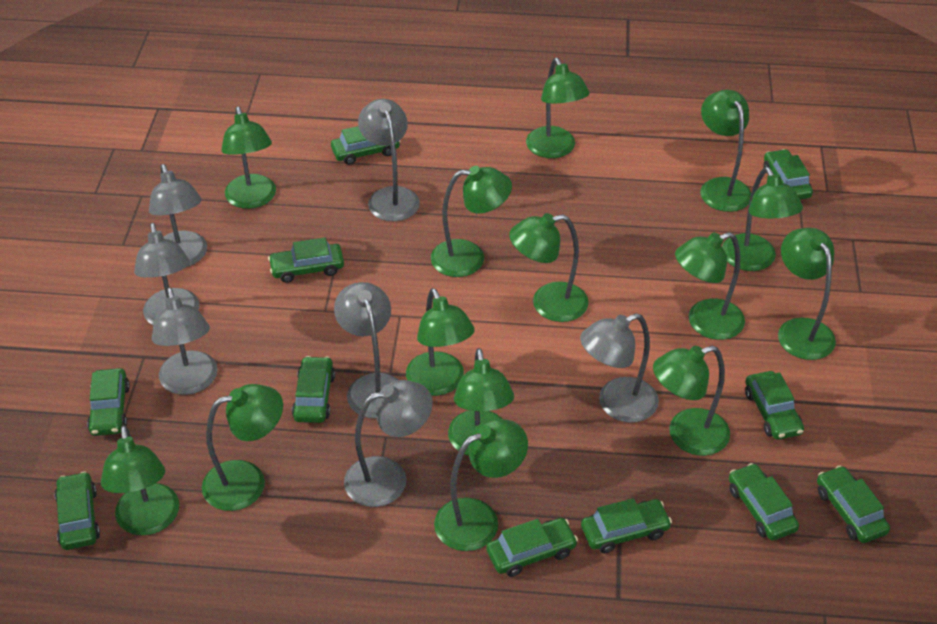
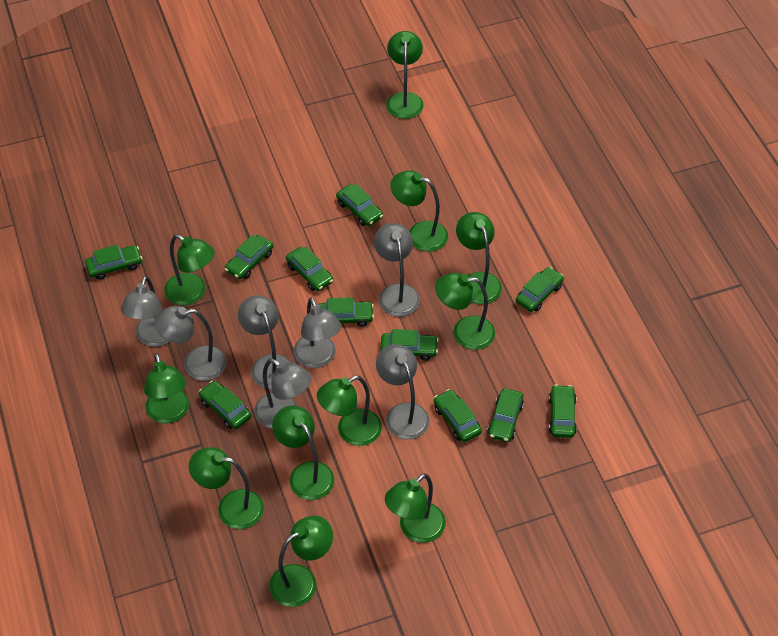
green lamp: [101,425,179,536] [202,384,283,511] [221,107,276,209] [406,288,475,396] [431,166,512,277] [434,418,528,551] [448,348,514,456] [509,213,589,322] [526,58,590,158] [653,346,730,456] [675,232,745,340] [700,90,751,212] [722,167,803,271] [778,228,836,360] = 14 -> [144,353,189,424] [164,234,215,306] [189,447,264,529] [269,516,333,607] [272,405,334,500] [317,376,382,446] [385,473,446,543] [386,31,424,119] [390,171,448,252] [435,273,495,350] [456,212,502,304] = 11

